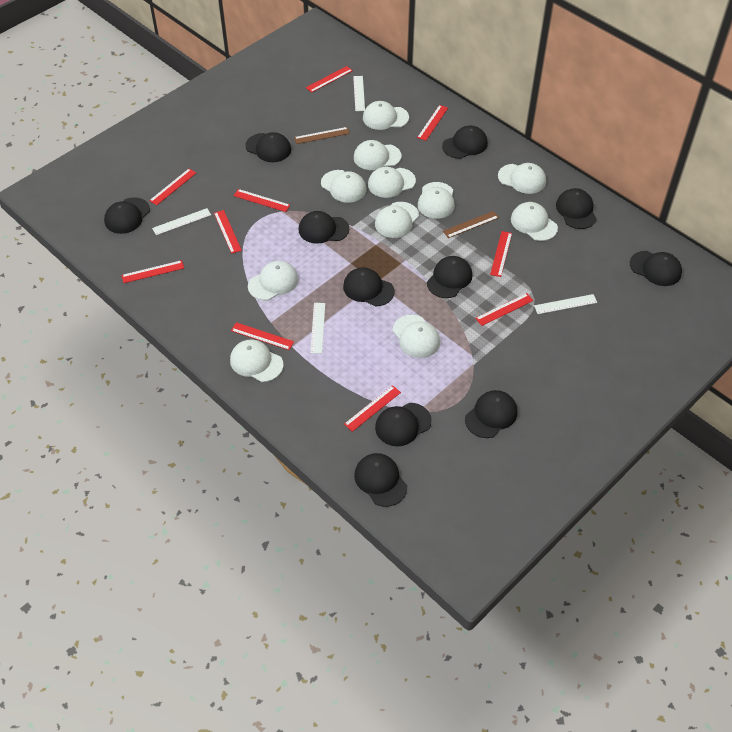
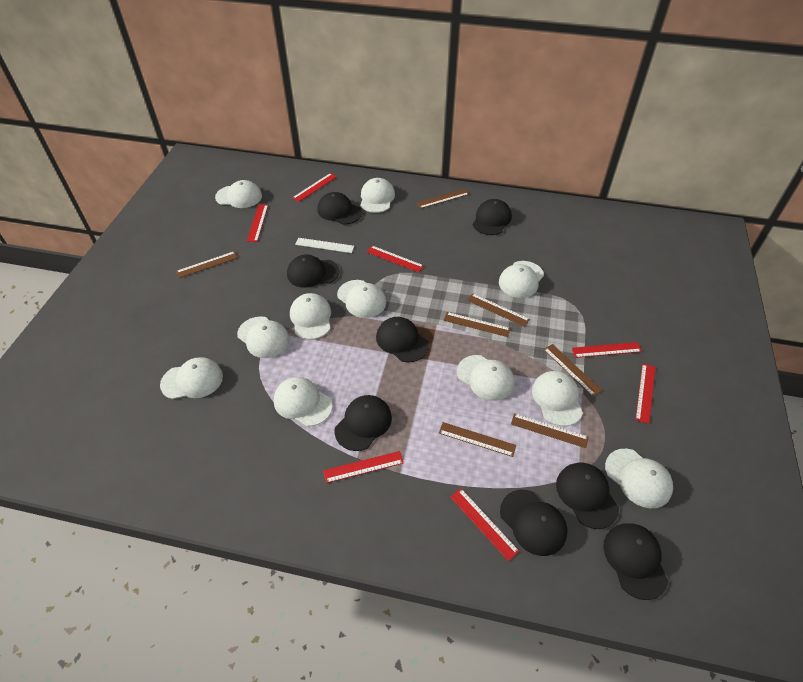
black cap: [104,197,150,234] [245,132,291,162] [298,211,349,244] [343,267,395,307] [354,453,407,507] [375,403,432,446] [427,256,472,298] [442,125,488,159] [465,390,517,438] [556,188,597,229] [630,251,682,286] = 11 -> [287,254,340,288] [317,192,362,224] [334,395,392,451] [376,317,429,362] [473,199,512,235] [500,490,568,556] [556,463,619,529] [603,523,668,600] = 8
brown ruler: [294,127,350,144] [443,211,499,238] = 2 -> [176,251,238,278] [417,189,469,209] [439,422,516,457] [444,312,510,337] [467,293,530,327] [511,413,589,448] [543,344,602,397] = 7
red ruler: [122,260,184,283] [149,169,196,205] [214,210,242,254] [231,322,294,350] [234,189,290,212] [306,66,353,93] [344,385,401,432] [417,105,448,141] [475,293,534,326] [490,231,512,277] = 10 -> [247,205,268,242] [292,173,337,202] [323,451,403,483] [367,246,424,272] [450,488,519,561] [572,342,642,358] [635,364,655,424] = 7
white ruler: [152,208,211,235] [310,303,325,354] [353,76,365,111] [534,294,597,314] = 4 -> [295,238,354,253] = 1

